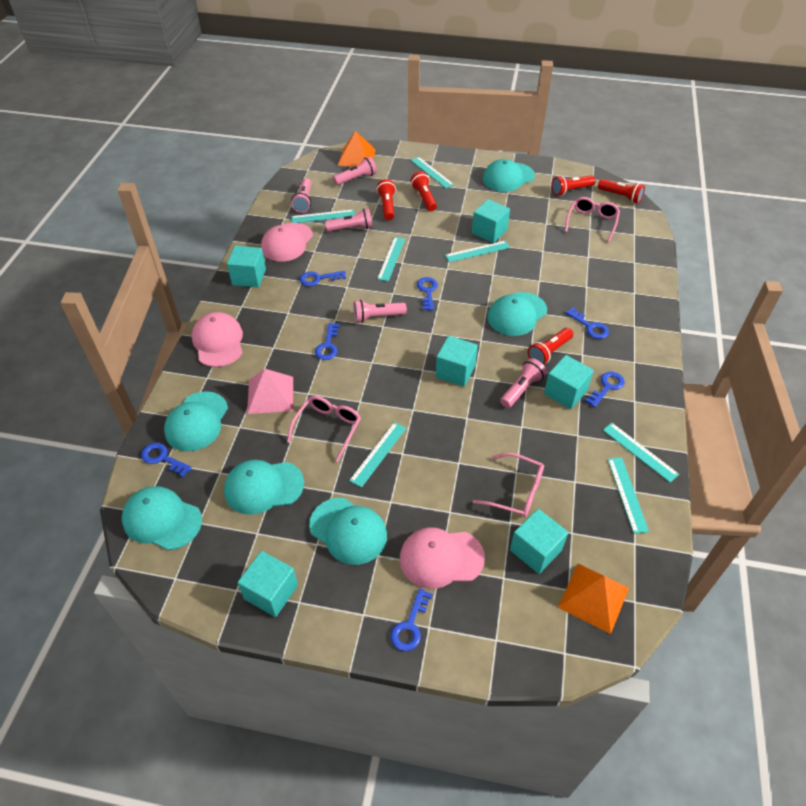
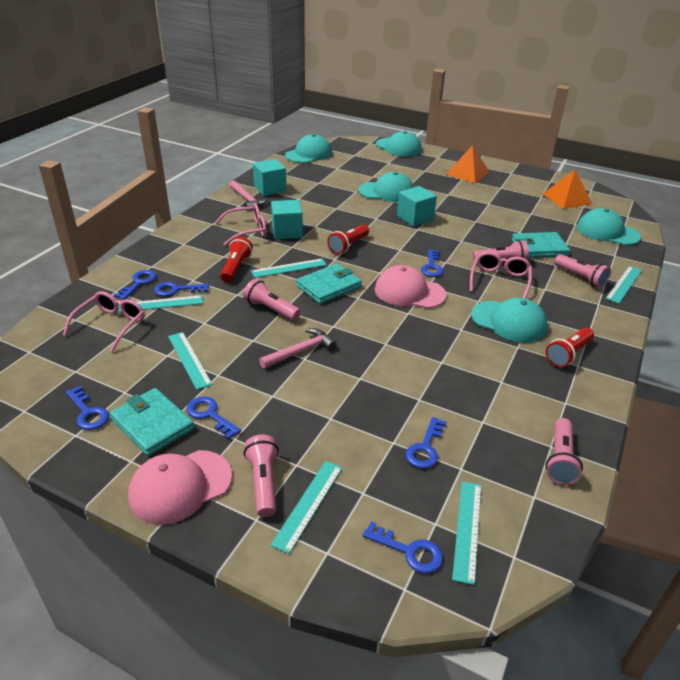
pink cap: [192,312,243,367] [261,223,313,262] [400,527,485,589] = 3 -> [128,450,232,525] [375,265,446,308] = 2
pink hammer: none = 0 -> [230,181,268,207] [259,328,337,369] = 2
pink pyramid: [247,369,293,414] = 1 -> none = 0
red flashlight: [377,179,396,220] [410,172,437,211] [528,328,573,365] [551,175,595,196] [598,179,645,203] = 5 -> [220,237,253,282] [327,224,369,254] [546,327,594,367] = 3
turquoise cap: [122,486,202,550] [164,391,228,451] [224,460,304,515] [309,498,387,565] [483,159,535,192] [488,292,547,336] = 6 -> [285,134,332,163] [358,172,414,202] [376,131,422,157] [471,298,548,343] [577,208,641,245] = 5
turquoise cube: [227,246,266,287] [238,551,298,617] [436,336,478,387] [472,199,510,243] [510,509,568,574] [544,355,594,409] = 6 -> [253,159,287,196] [271,200,303,239] [397,186,437,227] = 3
turquoise ruler: [291,209,355,223] [349,422,406,488] [377,237,405,281] [411,157,454,188] [445,241,510,262] [603,423,679,483] [608,457,649,534] = 7 -> [118,295,203,312] [168,332,213,390] [251,259,327,278] [270,461,342,554] [452,481,481,585] [606,266,642,304] = 6
turquoise wallet: none = 0 -> [110,388,194,456] [296,263,362,304] [512,232,570,258] = 3

